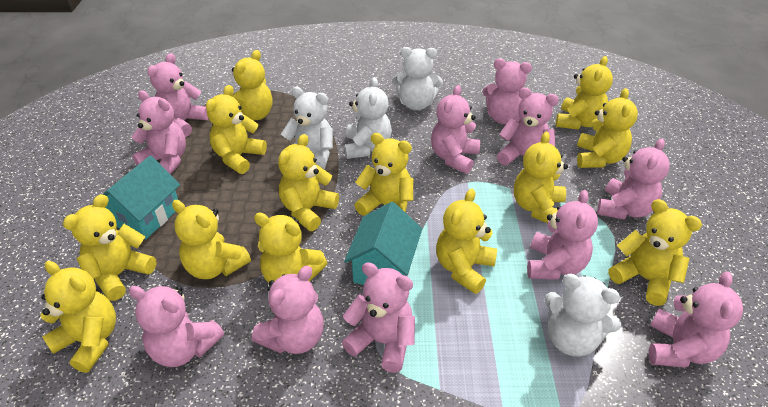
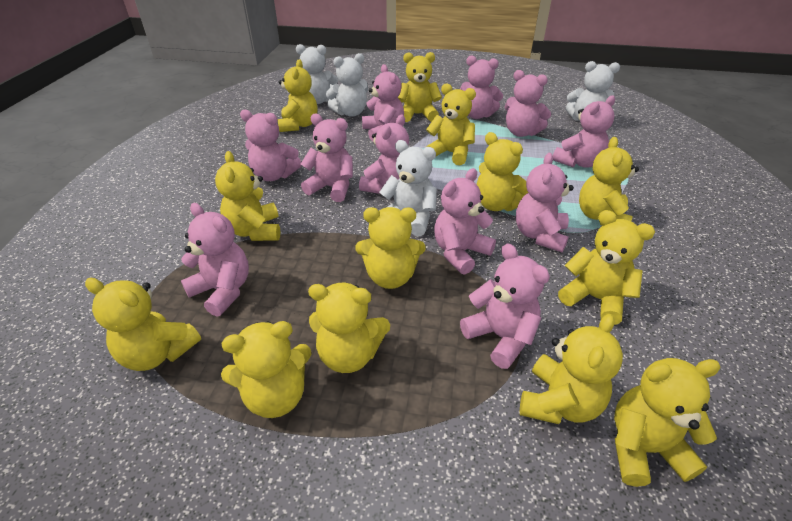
turquoise house: [103,155,180,239] [344,202,422,285] = 2 -> none = 0

